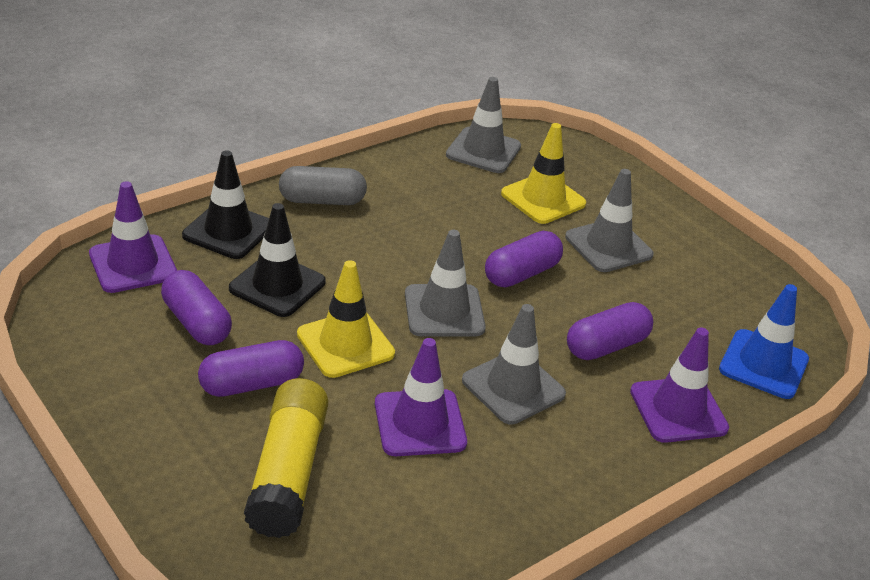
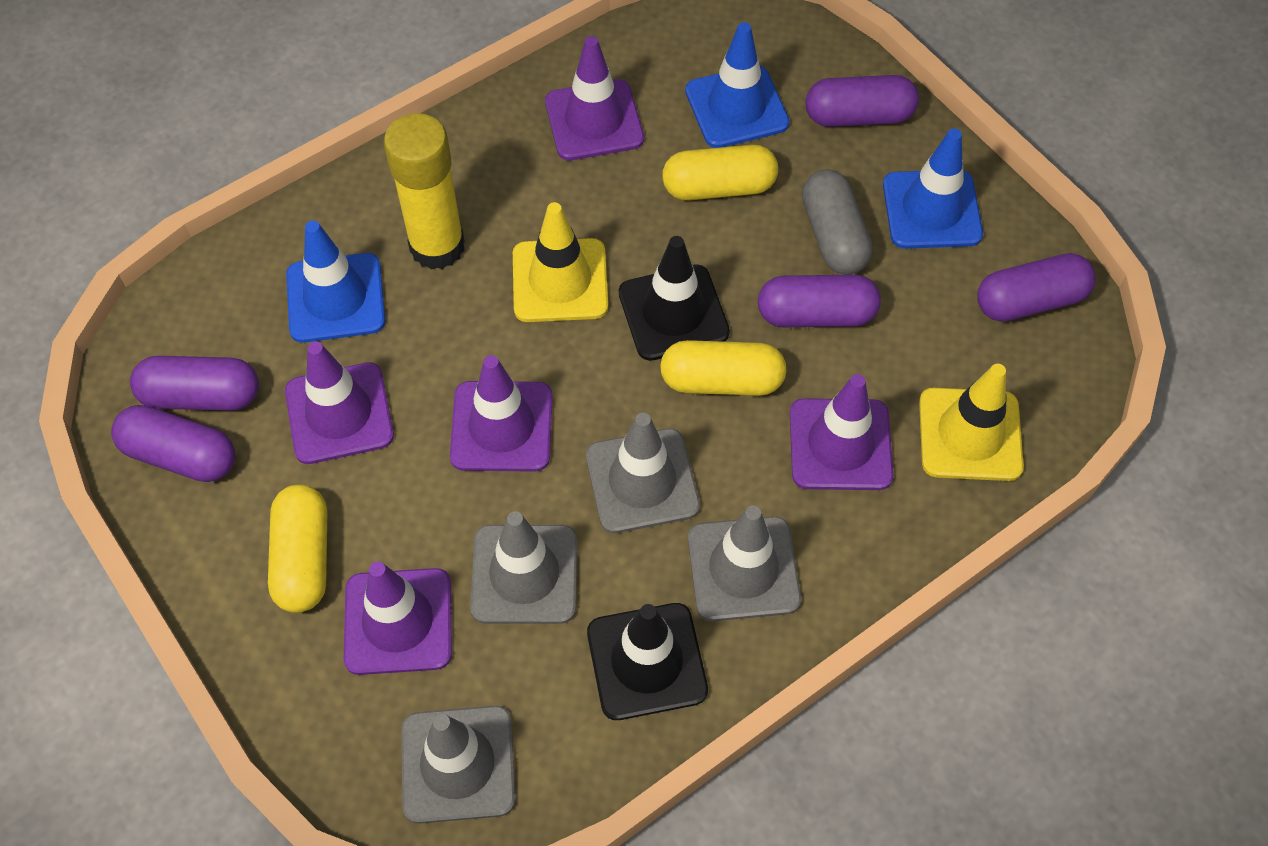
blue traffic cone: [719,284,809,399] = 1 -> [286,221,385,343] [685,22,790,148] [883,128,983,249] = 3
purple capsule: [161,270,232,345] [198,340,304,397] [485,231,563,287] [567,302,653,360] = 4 -> [111,405,235,482] [130,356,259,411] [758,275,881,327] [806,75,919,127] [977,253,1096,322] = 5
purple traffic cone: [89,181,177,293] [375,338,467,456] [630,328,729,443] = 3 -> [285,341,394,464] [344,561,452,675] [450,355,553,472] [545,36,644,161] [790,374,893,490] = 5
yellow capsule: none = 0 -> [268,485,327,613] [660,340,787,396] [662,145,778,200] = 3

